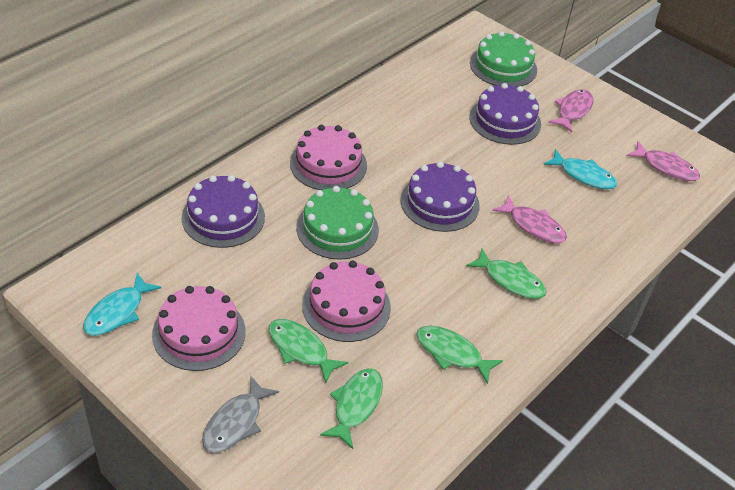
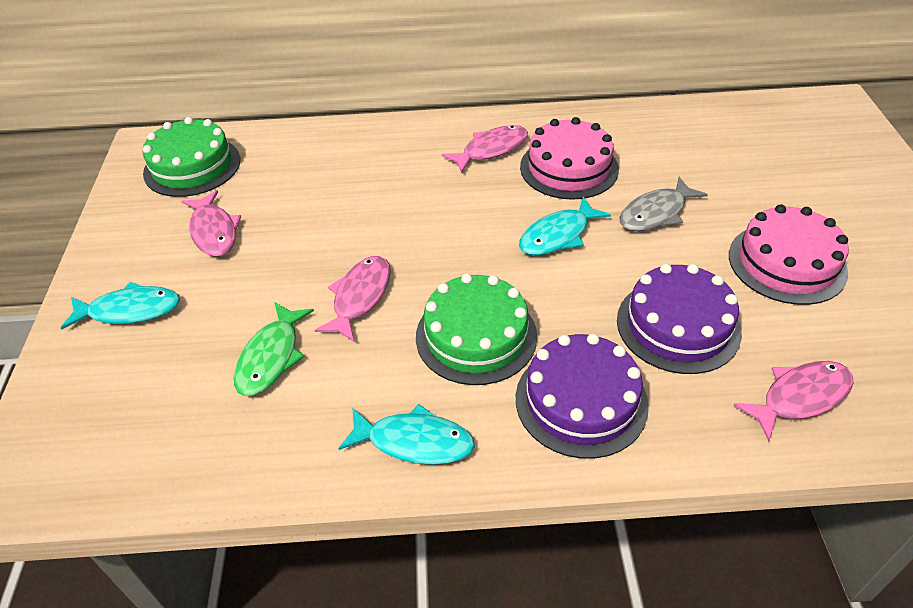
green fish: [269,319,349,383] [320,368,383,449] [416,326,503,384] [466,248,547,299] = 4 -> [234,302,314,396] = 1
pink cake: [152,286,246,371] [290,125,367,190] [302,260,391,342] = 3 -> [520,117,619,200] [729,204,849,305] = 2
pink fish: [492,195,567,243] [548,89,593,132] [627,141,700,181] = 3 -> [181,190,241,257] [314,256,391,342] [442,125,528,173] [734,361,853,441] = 4
purple cake: [182,175,265,248] [401,161,480,232] [469,83,541,145] = 3 -> [516,333,649,459] [617,264,742,374] = 2
turquoise fish: [83,273,161,336] [543,149,617,189] = 2 -> [61,282,180,329] [338,404,475,465] [519,197,611,255] = 3

